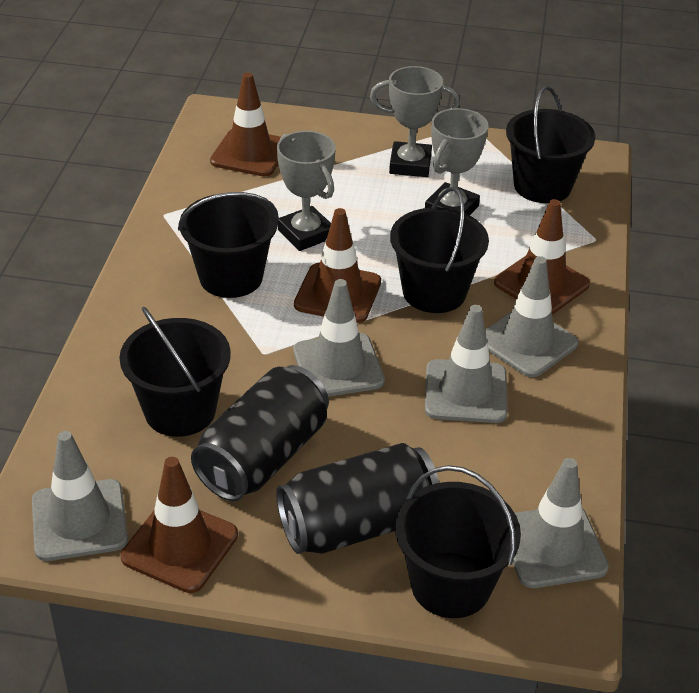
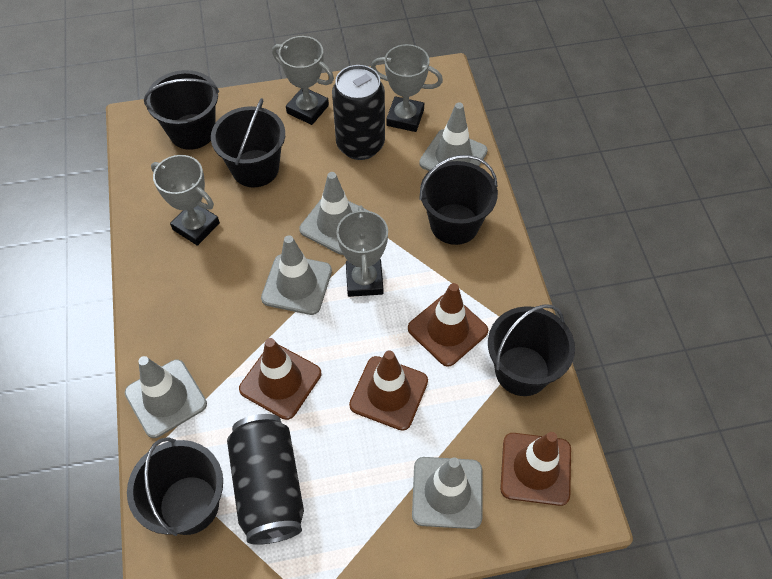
grey trophy: [277,131,336,251] [370,66,460,177] [425,108,489,215] = 3 -> [151,155,220,246] [272,36,334,125] [337,205,388,297] [371,44,443,132] = 4

